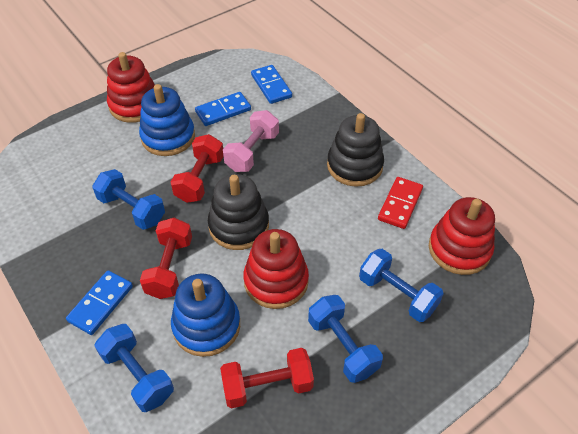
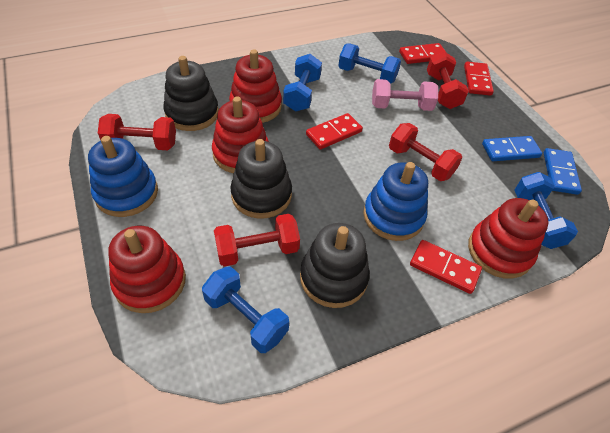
black stacking toy: [208,174,269,250] [327,113,384,187] = 2 -> [163,56,219,131] [230,139,292,219] [300,223,370,308] = 3
blue domino: [66,270,133,335] [195,92,251,126] [251,65,292,104] = 3 -> [482,136,542,161] [544,148,582,195] = 2
red domino: [378,177,423,229] = 1 -> [306,113,363,149] [399,43,447,64] [410,240,482,294] [464,62,494,96] = 4
red dumbbell: [140,218,192,299] [171,134,223,203] [220,348,314,408] = 3 -> [98,114,176,150] [214,214,300,267] [389,123,462,181] [427,51,469,109] = 4
red stacking toy: [107,52,155,123] [243,229,309,309] [429,197,495,275] = 3 -> [108,226,186,313] [212,97,269,173] [229,49,282,123] [468,198,549,279] = 4

